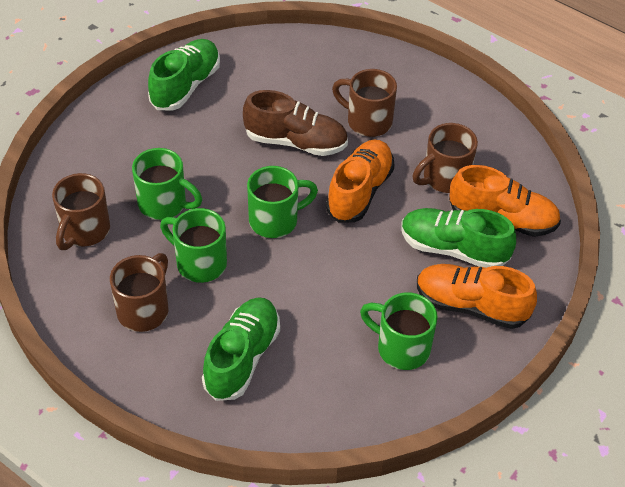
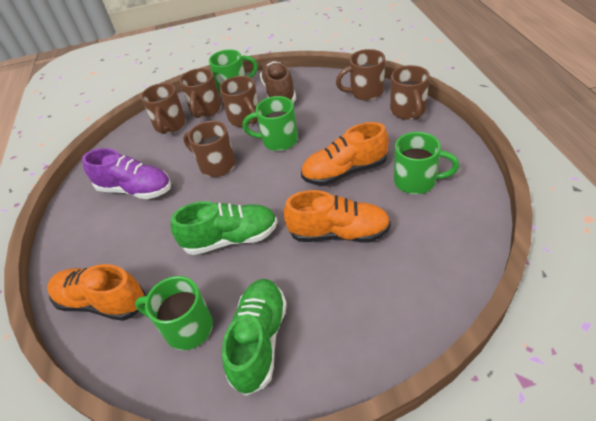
brown mug: [52,173,110,250] [110,253,168,332] [332,69,397,137] [412,123,478,193] = 4 -> [141,83,186,134] [179,68,221,118] [183,121,236,177] [219,76,259,127] [336,49,385,101] [390,65,430,120] = 6
green shoe: [148,39,220,111] [202,297,280,401] [401,208,516,268] = 3 -> [171,201,278,255] [222,279,287,396] = 2
purple shoe: none = 0 -> [82,148,171,199] = 1

